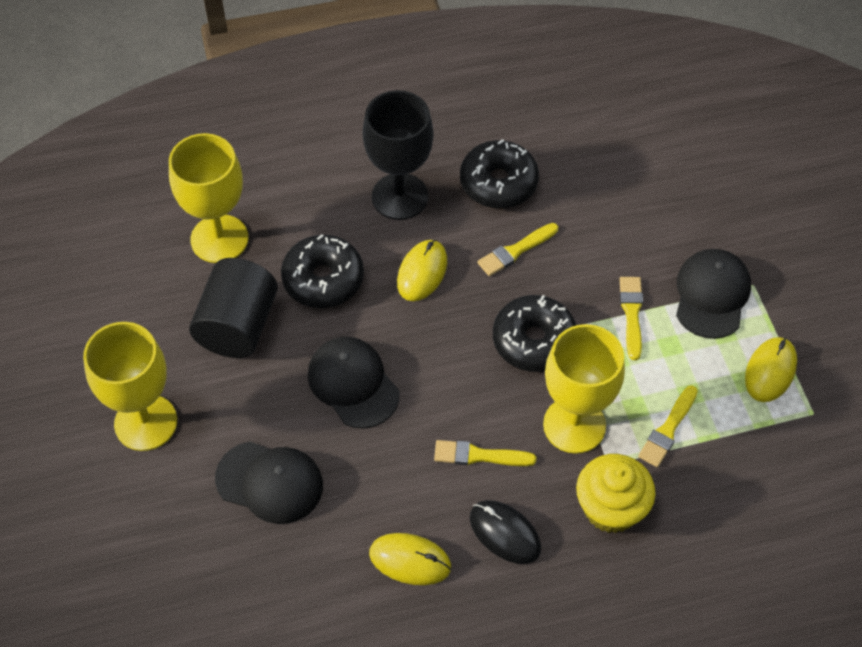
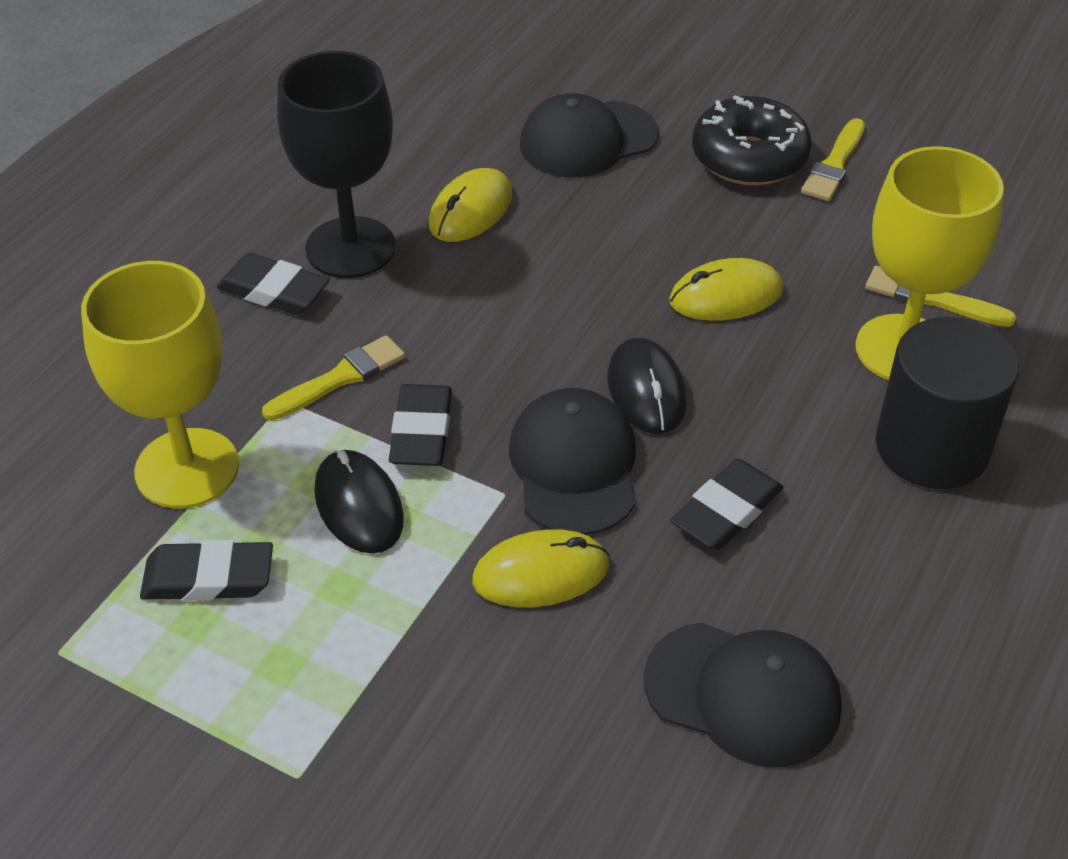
black donut: [281,234,364,308] [460,139,539,208] [493,295,576,372] = 3 -> [692,95,812,186] = 1
black eraser: none = 0 -> [140,540,273,601] [217,253,330,315] [389,384,452,466] [670,459,784,550] = 4
black mouse: [470,500,541,564] = 1 -> [314,450,404,554] [608,338,686,434] = 2
yellow brush: [434,440,536,466] [477,223,558,276] [620,277,643,360] [638,386,698,467] = 4 -> [262,335,405,421] [801,118,865,201] [865,266,1016,327] = 3
yellow cupcake: [576,454,656,533] = 1 -> none = 0
yellow goblet: [83,322,177,451] [169,133,249,263] [543,324,625,454] = 3 -> [81,261,239,509] [856,146,1004,380] = 2

